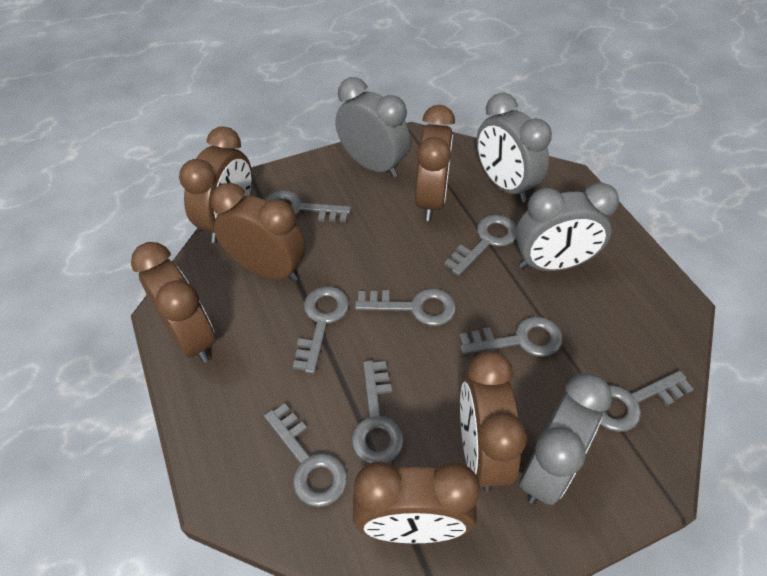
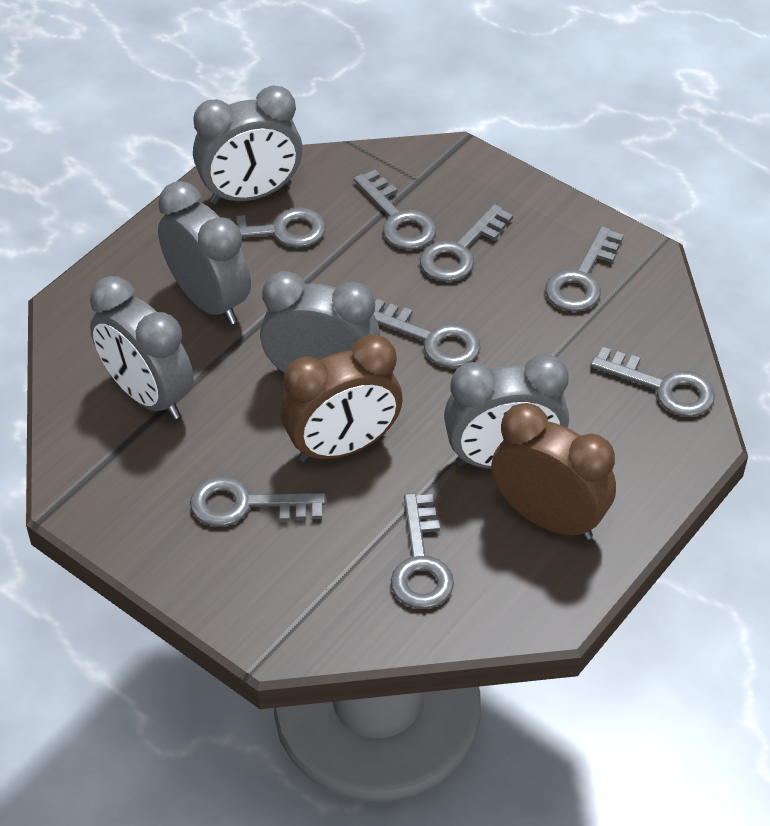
brown clock: [131,242,216,363] [179,126,252,243] [211,183,306,282] [353,462,480,543] [415,105,455,221] [460,351,527,491] = 6 -> [280,334,402,462] [491,403,616,540] = 2
grey clock: [335,77,410,178] [476,93,552,202] [515,183,619,271] [519,373,612,505] = 4 -> [90,276,194,420] [158,181,251,325] [193,85,303,204] [260,271,380,373] [444,354,569,469] = 5

